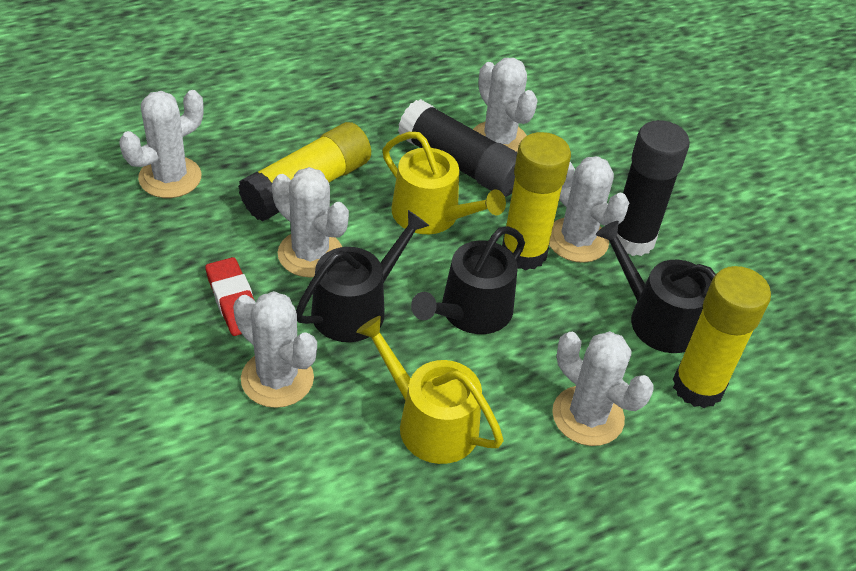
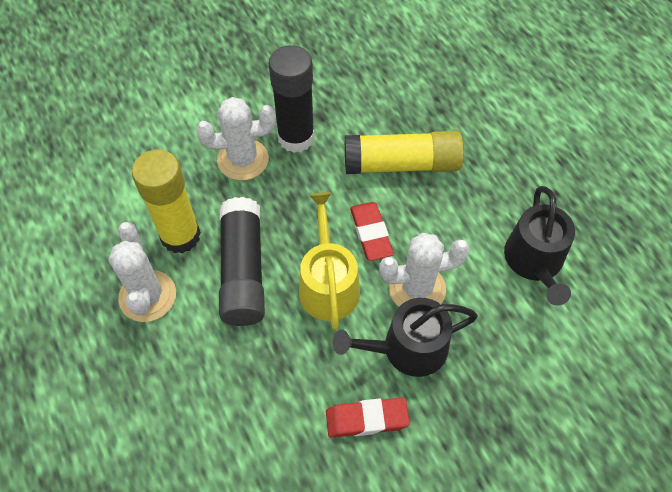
black watering can: [296,210,429,342] [411,226,525,334] [596,221,715,353] = 3 -> [333,298,478,377] [504,186,575,306] = 2
red eraser: [205,257,255,336] = 1 -> [326,397,410,438] [350,202,394,261] = 2
white cactus: [119,90,203,198] [233,291,317,408] [272,167,349,278] [473,58,538,152] [549,156,629,263] [552,331,654,446] = 6 -> [108,222,176,322] [196,97,276,181] [379,233,470,306] = 3
yellow glue stick: [238,122,371,222] [502,132,571,270] [673,266,771,408] = 3 -> [132,149,201,253] [345,131,464,174] = 2
yellow watering can: [356,316,504,464] [383,132,506,234] = 2 -> [299,192,360,330] = 1

